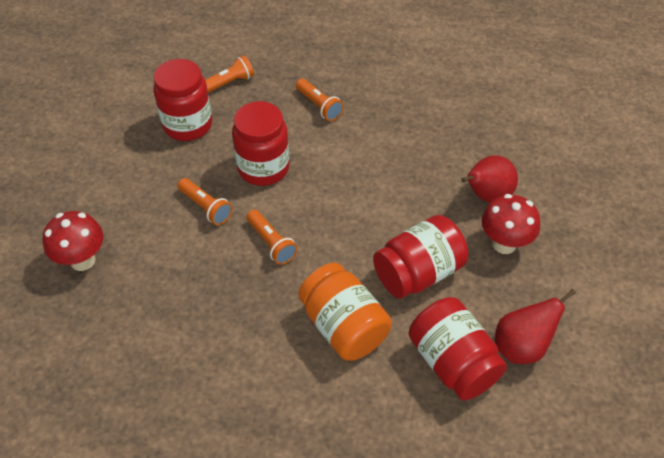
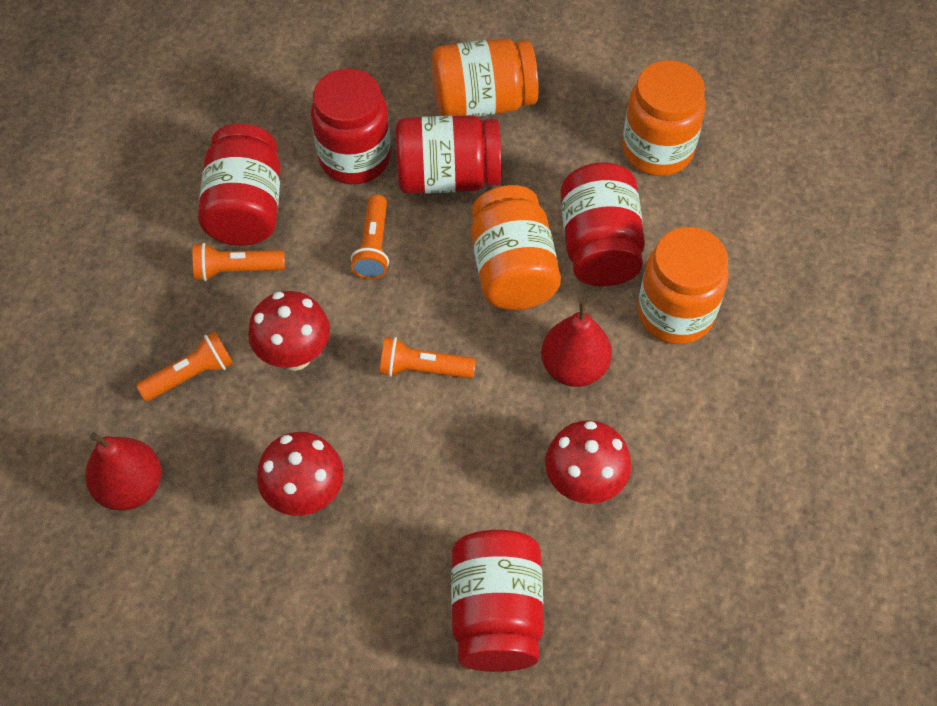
orange jar: [298,263,392,361] = 1 -> [432,38,539,117] [471,185,561,310] [622,60,706,176] [638,227,729,344] = 4
red jar: [153,59,212,141] [232,101,289,186] [373,215,468,299] [409,297,507,401] = 4 -> [198,124,281,246] [311,68,391,184] [396,115,501,194] [451,530,544,672] [561,162,645,286] = 5
red mushroom: [43,211,103,271] [482,194,540,254] = 2 -> [248,291,330,371] [257,432,343,516] [545,420,631,504] = 3

